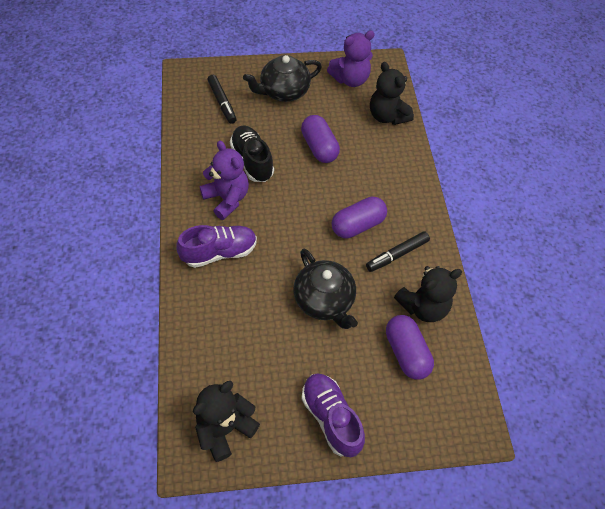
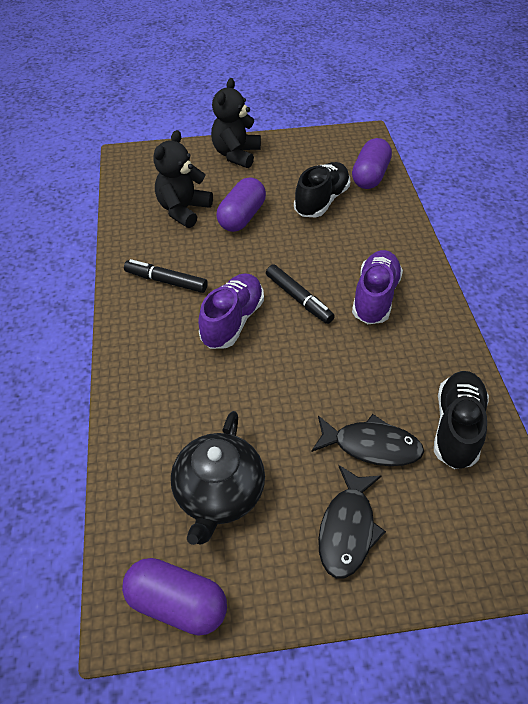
black fish: none = 0 -> [311,414,424,466] [318,465,386,578] = 2
black shoe: [230,125,274,182] = 1 -> [294,162,350,217] [434,371,489,469] = 2
black teapot: [243,55,322,102] [293,248,358,329] = 2 -> [171,411,265,545] = 1
black teddy bear: [193,381,260,462] [370,62,414,125] [394,266,462,322] = 3 -> [153,130,213,228] [211,78,261,168] = 2
purple teddy bear: [200,141,249,220] [327,31,375,87] = 2 -> none = 0

